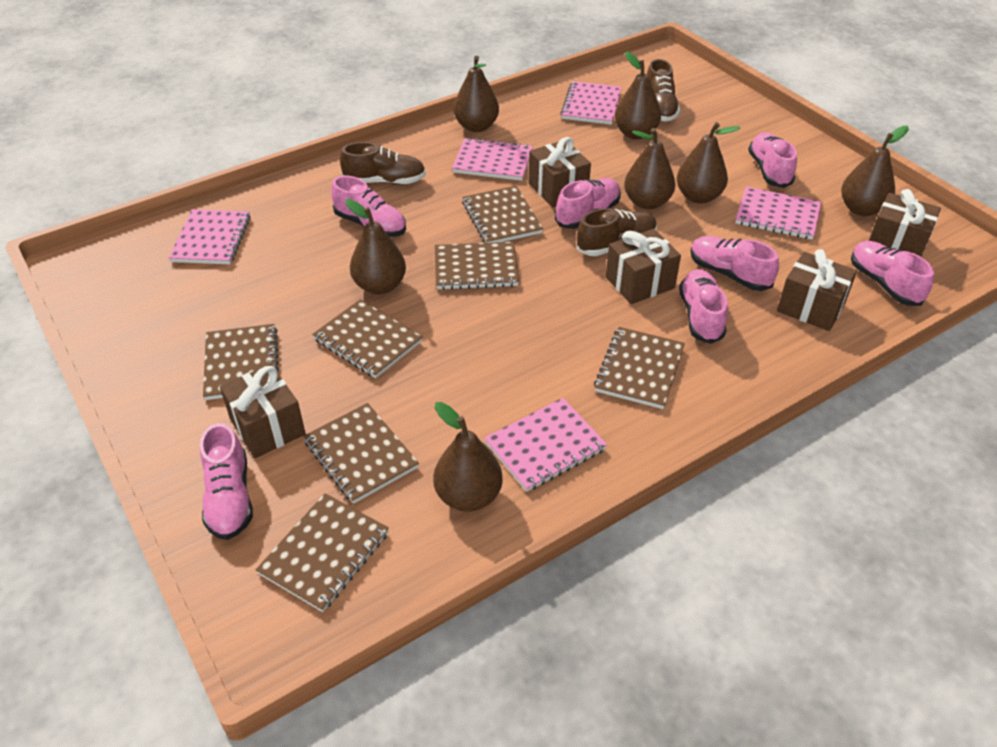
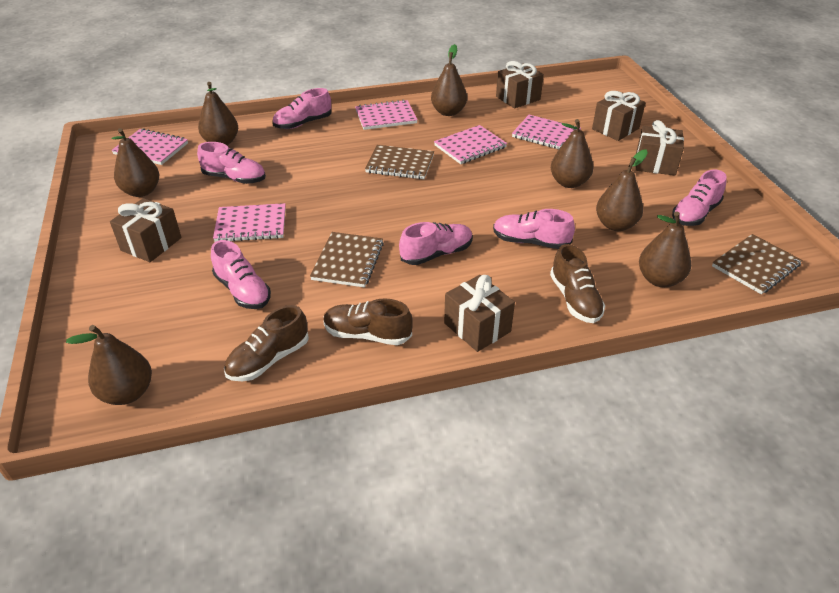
brown notebook: [203,324,279,400] [256,493,389,612] [303,403,419,504] [312,299,423,378] [435,242,519,290] [462,186,543,243] [594,327,685,409] = 7 -> [310,232,384,287] [365,145,434,179] [712,234,802,294] = 3
pink shoe: [200,423,253,540] [331,176,406,237] [555,178,621,229] [679,269,728,344] [690,236,779,291] [748,132,797,188] [851,241,934,306] = 7 -> [197,142,266,184] [211,240,271,309] [272,88,331,129] [399,222,473,265] [493,209,575,249] [672,170,727,226] = 6

